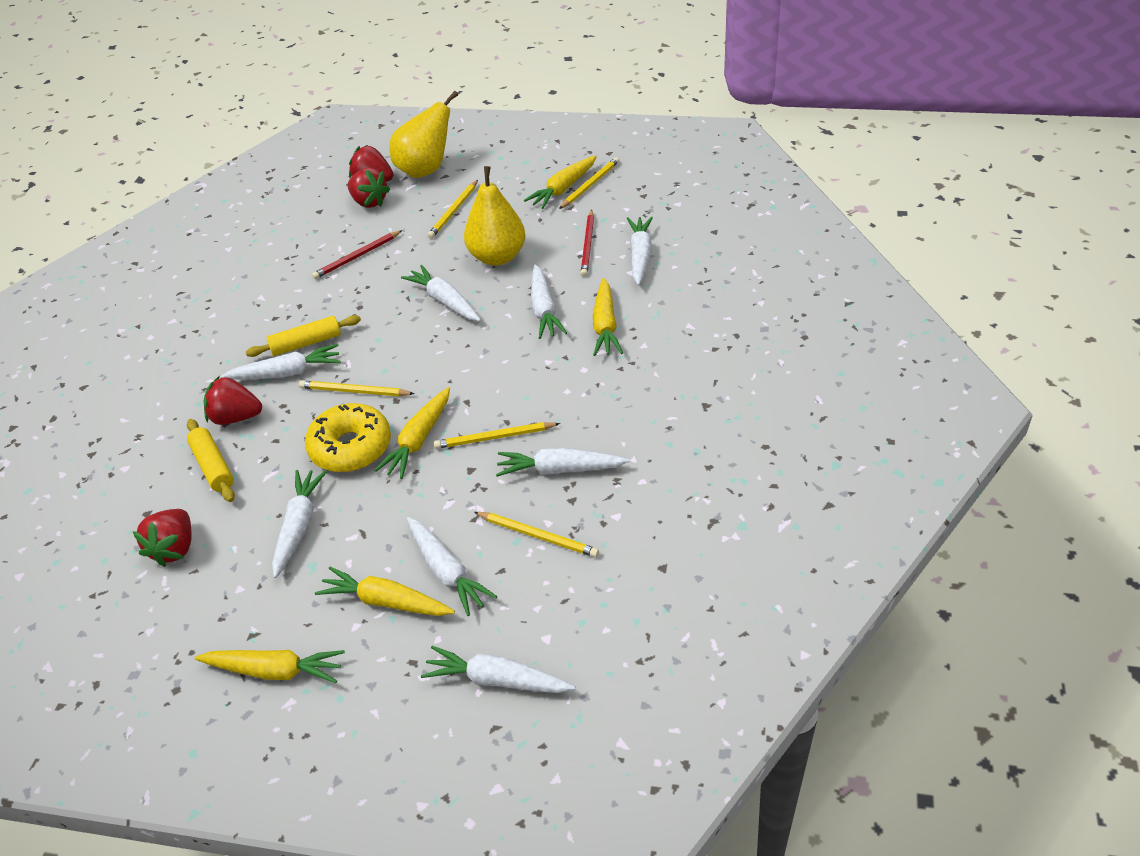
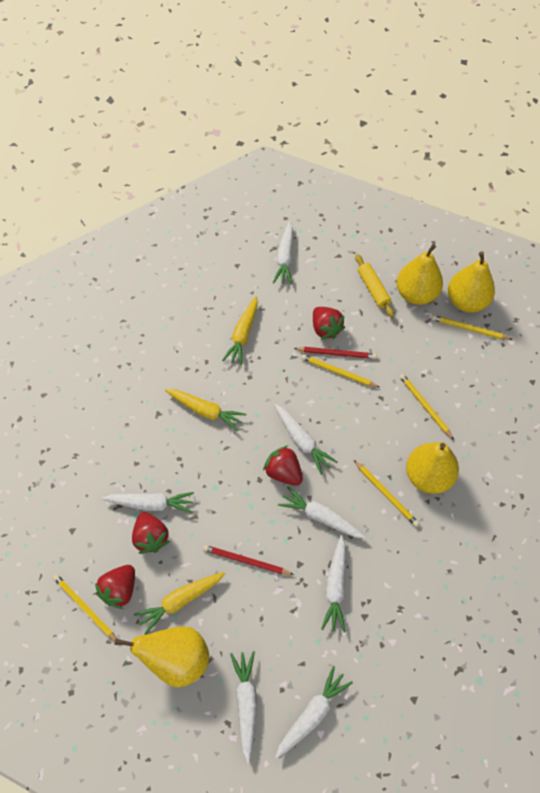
white carrot: [220,344,341,380] [272,470,327,578] [401,265,481,321] [407,517,497,616] [421,646,576,693] [496,448,629,477] [531,264,567,339] [627,216,653,285] = 8 -> [101,492,194,513] [230,651,257,764] [273,221,293,285] [274,404,337,475] [275,666,353,759] [278,487,366,539] [321,535,346,633] = 7
yellow carrot: [195,650,345,683] [315,567,455,616] [374,387,450,479] [524,155,597,209] [592,278,623,356] = 5 -> [134,572,225,635] [165,389,246,431] [222,296,258,366] = 3
yellow donut: [305,403,391,472] = 1 -> none = 0
yellow pear: [389,91,458,178] [464,166,525,266] = 2 -> [115,626,209,687] [397,244,443,305] [406,442,459,494] [448,251,495,313] = 4
yellow rolling pin: [187,419,235,502] [246,315,361,357] = 2 -> [355,254,394,317] = 1

